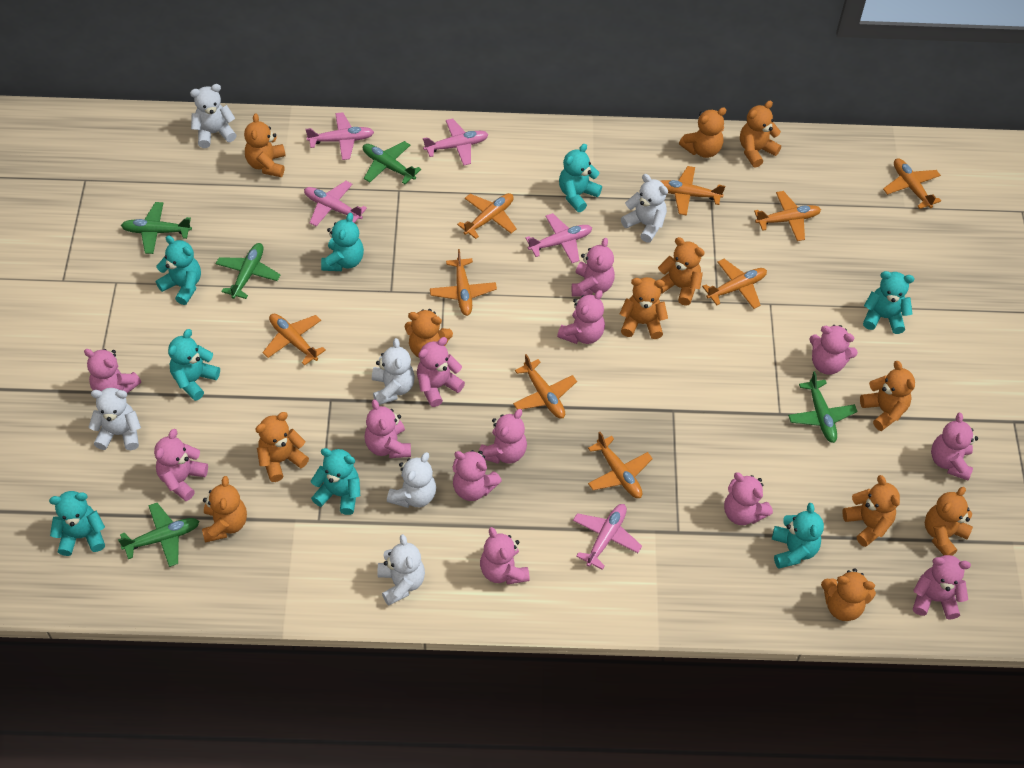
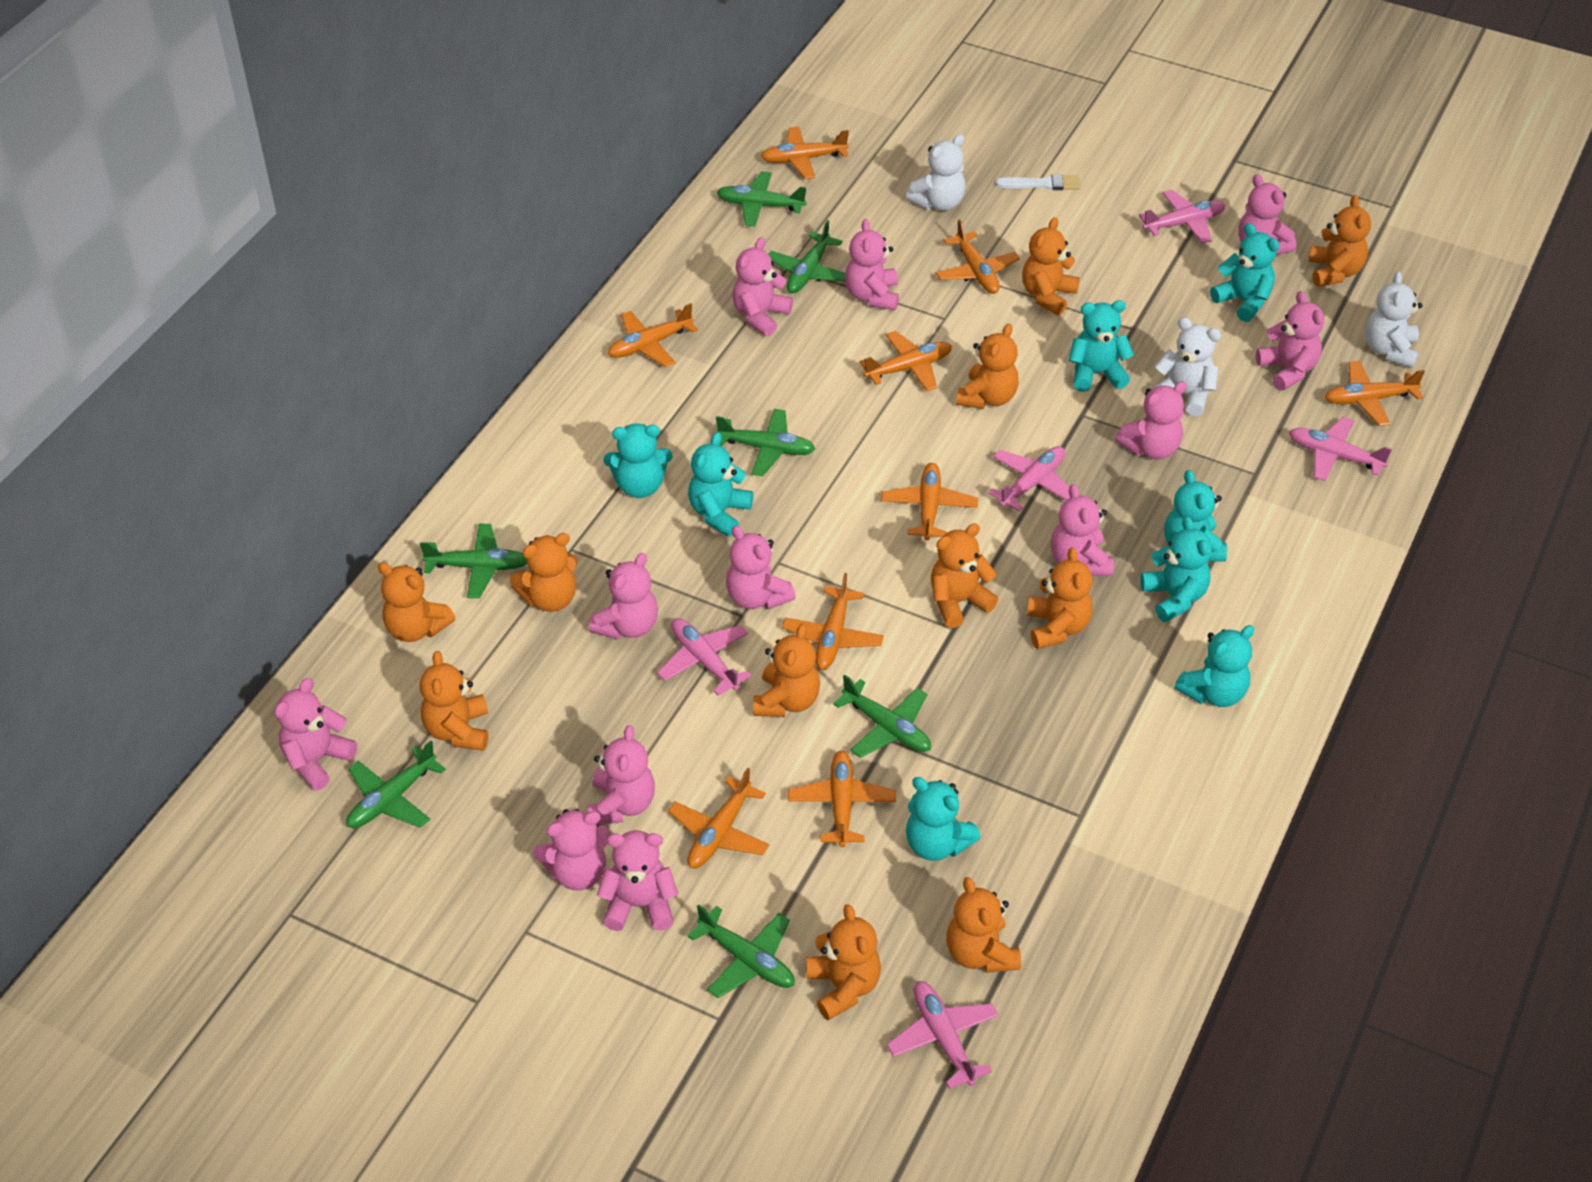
green plane: [118,503,199,567] [121,202,192,254] [216,243,280,299] [363,141,421,184] [788,371,858,443] = 5 -> [346,741,446,828] [420,524,527,598] [688,904,795,998] [716,171,807,227] [716,409,815,476] [768,220,845,293] [833,675,931,758] = 7
orange teddy bear: [202,476,247,543] [244,113,286,177] [255,412,309,482] [405,309,453,358] [620,277,668,339] [658,237,705,306] [679,107,726,158] [740,101,781,168] [821,568,876,621] [842,475,900,547] [860,361,915,431] [925,487,973,556] = 12 -> [378,562,455,642] [420,651,488,751] [509,533,578,612] [753,624,820,717] [806,904,881,1020] [931,523,999,628] [946,877,1021,973] [956,324,1019,409] [1022,217,1080,316] [1027,547,1092,649] [1308,195,1371,287] = 11
pink teddy bear: [84,349,141,393] [154,429,208,501] [364,399,411,458] [417,337,465,407] [452,450,502,501] [479,409,527,464] [480,527,530,585] [557,290,605,344] [572,238,615,297] [724,472,773,525] [809,325,858,375] [913,555,971,620] [931,413,978,480] = 13 -> [274,678,357,791] [533,809,611,891] [588,725,655,825] [589,553,658,640] [597,830,678,931] [726,525,796,610] [732,237,793,336] [845,219,899,310] [1051,484,1114,576] [1115,381,1187,460] [1238,174,1297,255] [1256,291,1324,391] = 12
white brush: none = 0 -> [996,174,1081,190] = 1
white teddy bear: [88,388,141,450] [190,84,237,148] [372,338,415,405] [378,534,425,606] [387,452,436,508] [621,174,668,243] = 6 -> [906,135,965,211] [1151,317,1221,417] [1365,271,1423,368] = 3

